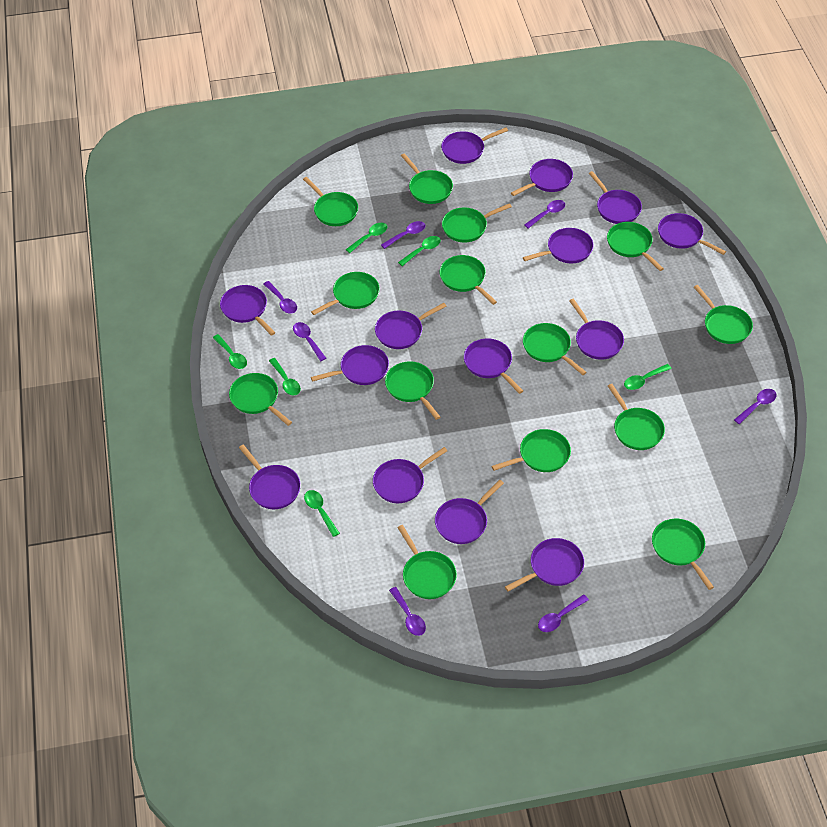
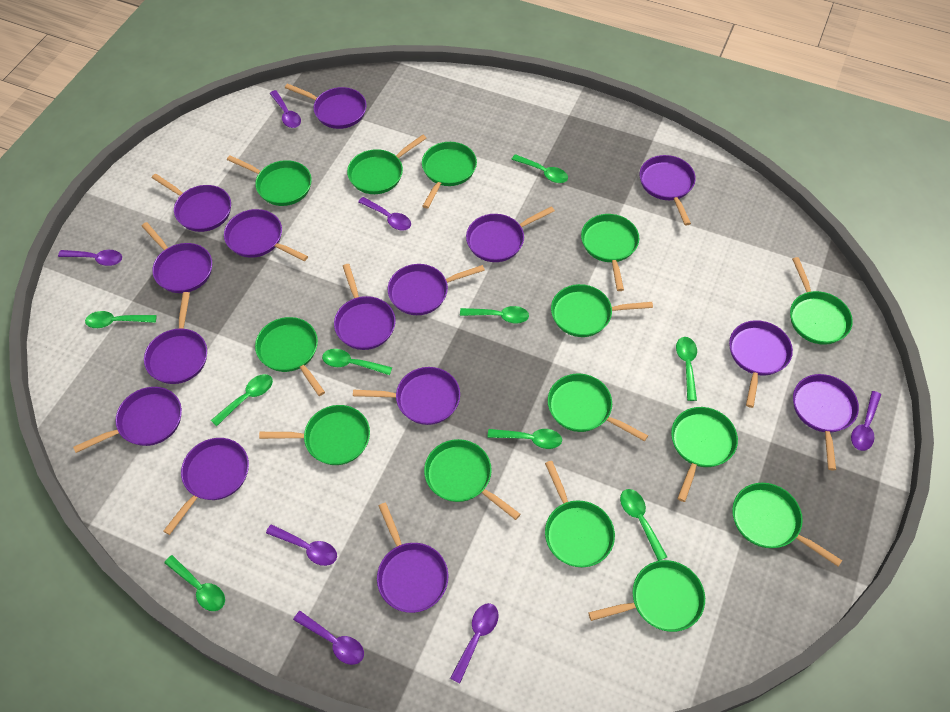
green spoon: [213,334,247,369] [269,358,301,395] [304,490,340,537] [346,223,387,253] [398,236,441,266] [624,364,672,390] = 6 -> [85,311,157,328] [164,555,225,611] [211,374,273,426] [322,349,392,375] [460,306,529,323] [487,429,562,449] [511,154,568,183] [620,489,667,561] [676,337,697,401] = 9
purple pan: [220,285,275,336] [239,445,301,509] [311,345,389,385] [373,447,447,503] [375,303,446,349] [435,480,504,544] [441,127,508,164] [464,339,523,394] [505,538,584,592] [511,159,573,196] [523,228,594,263] [569,299,624,360] [589,171,642,224] [658,213,726,255] = 14 -> [73,387,182,453] [142,222,212,293] [144,292,207,384] [152,174,231,232] [164,438,249,535] [224,209,308,261] [285,83,367,129] [334,264,396,350] [353,367,460,425] [377,503,448,613] [388,264,485,315] [466,206,555,262] [640,155,696,225] [729,320,793,408] [793,374,859,470] = 15

